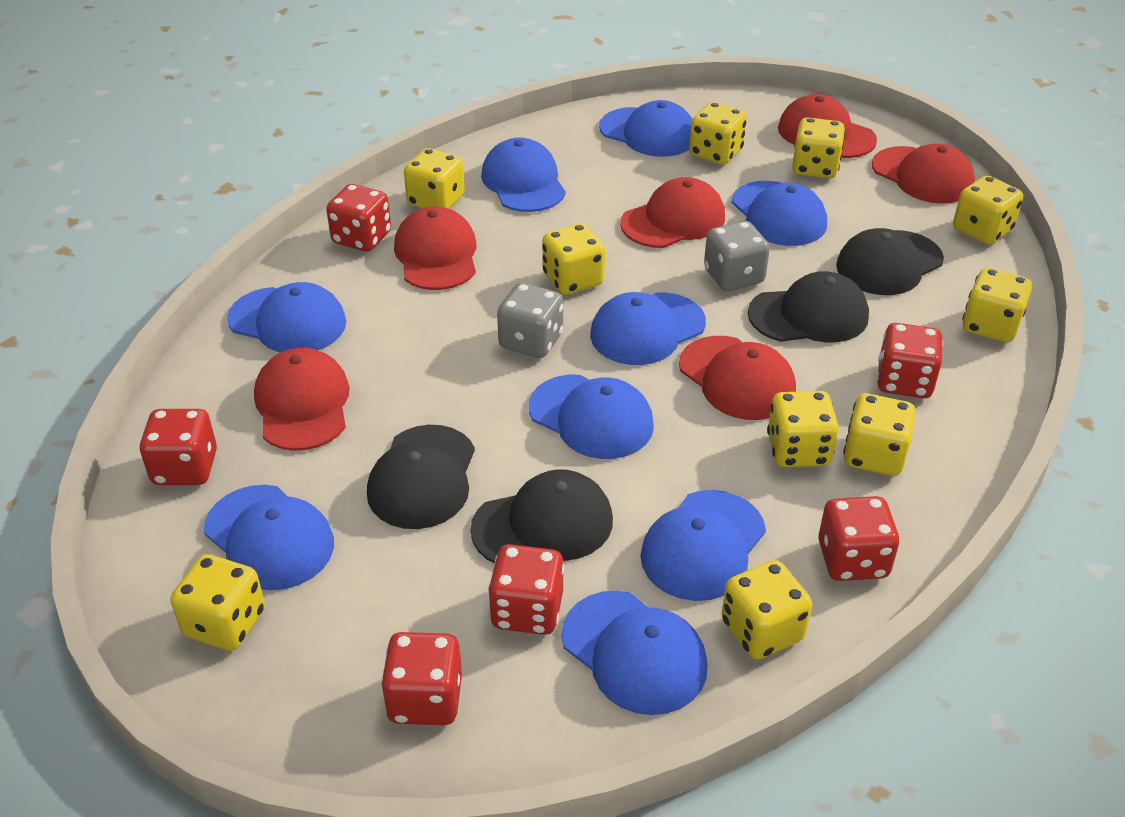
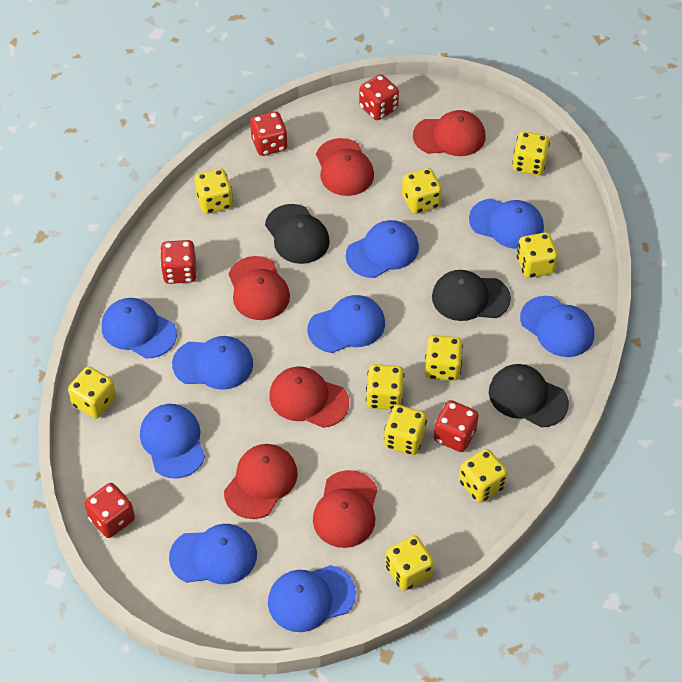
black cap: [367,425,475,529] [470,469,613,563] [748,271,869,342] [836,228,944,295] = 4 -> [265,204,330,264] [432,270,511,321] [489,364,569,427] = 3
grey dice: [497,283,563,358] [704,221,770,291] = 2 -> none = 0
red dice: [139,409,217,485] [326,184,391,252] [381,632,462,725] [488,544,564,635] [818,496,900,581] [877,323,943,398] = 6 -> [84,483,135,538] [160,240,197,284] [250,111,288,156] [359,74,399,120] [434,400,479,452] = 5

